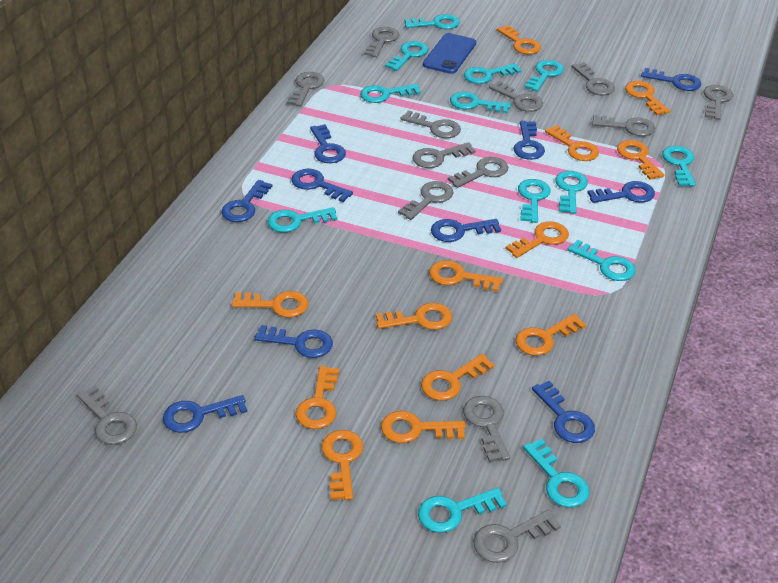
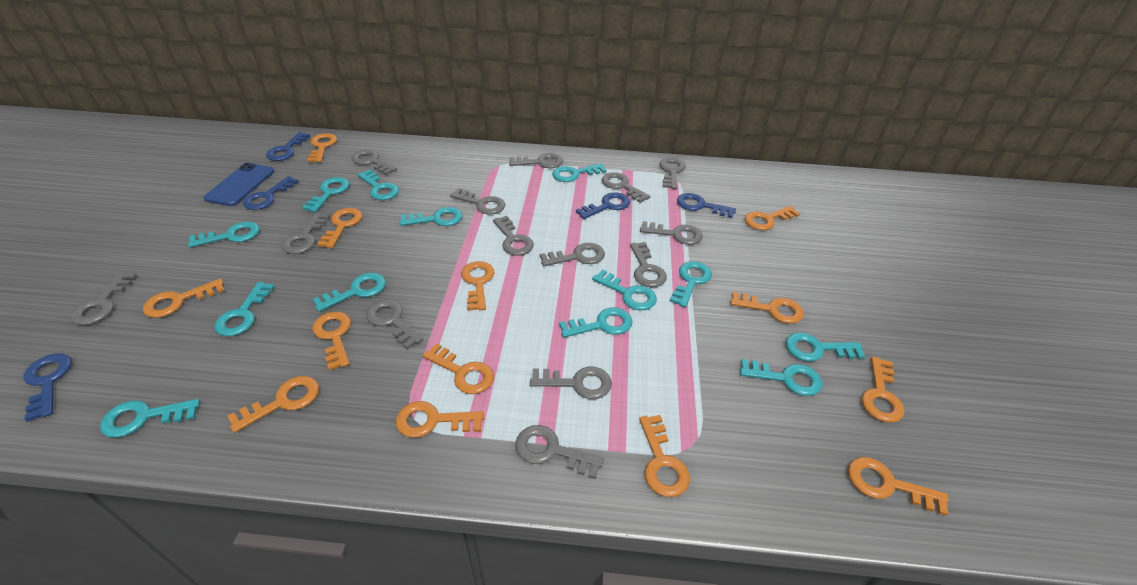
blue key: [163,395,247,433] [221,180,273,222] [255,325,333,358] [291,169,353,202] [310,124,346,163] [431,219,501,242] [513,121,545,160] [532,381,595,443] [587,181,655,203] [641,68,701,91] = 10 -> [23,353,72,422] [243,176,299,210] [266,132,310,161] [576,192,630,219] [677,193,736,218] = 5
grey key: [77,385,137,445] [287,72,324,106] [364,27,399,57] [398,181,453,220] [401,110,461,138] [413,142,476,168] [448,157,508,188] [463,396,510,462] [473,509,561,563] [489,81,543,112] [572,62,615,95] [592,115,655,136] [704,85,733,120] = 13 -> [71,272,137,325] [282,213,330,254] [352,149,397,175] [366,299,423,349] [450,188,505,215] [493,216,534,256] [509,153,563,168] [515,425,604,479] [530,367,612,399] [540,243,605,266] [602,172,650,203] [630,242,667,287] [640,221,703,245] [660,158,686,189] = 14

